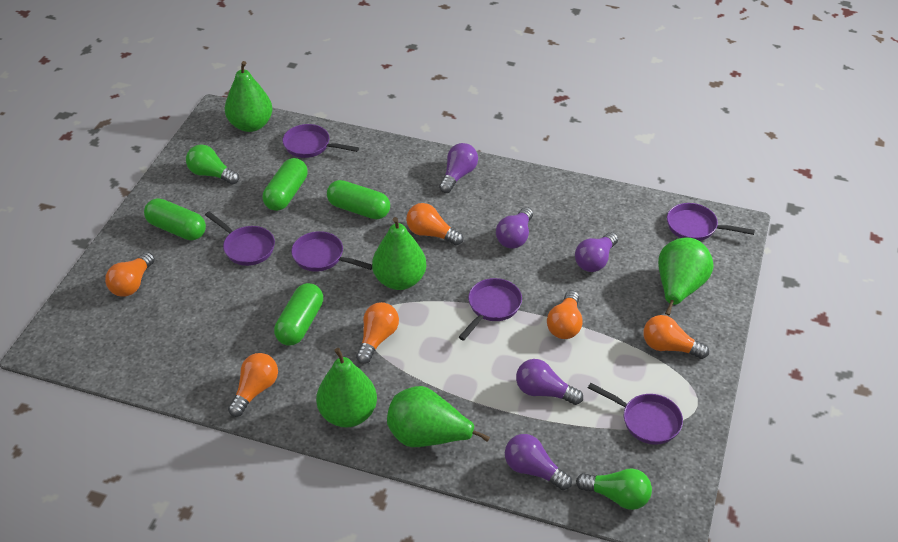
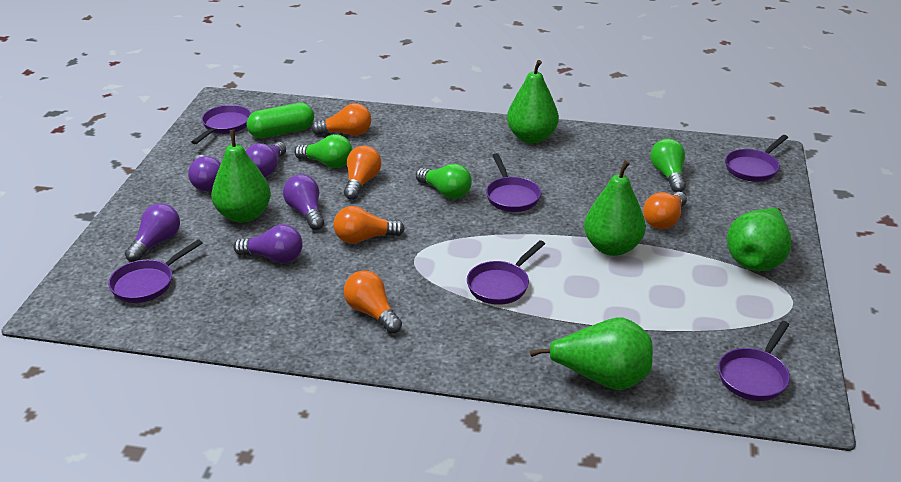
green capsule: [144,198,206,240] [263,158,308,211] [274,283,323,346] [327,180,390,219] = 4 -> [247,103,314,138] = 1
green light bulb: [186,144,239,185] [576,468,652,510] = 2 -> [294,134,353,168] [416,164,472,199] [650,139,686,192] = 3
orange light bulb: [105,252,155,297] [228,353,278,417] [356,302,399,364] [406,203,463,246] [547,290,583,339] [643,315,709,359] = 6 -> [311,103,371,136] [334,206,405,244] [344,145,381,200] [344,270,402,333] [643,192,687,229] = 5

